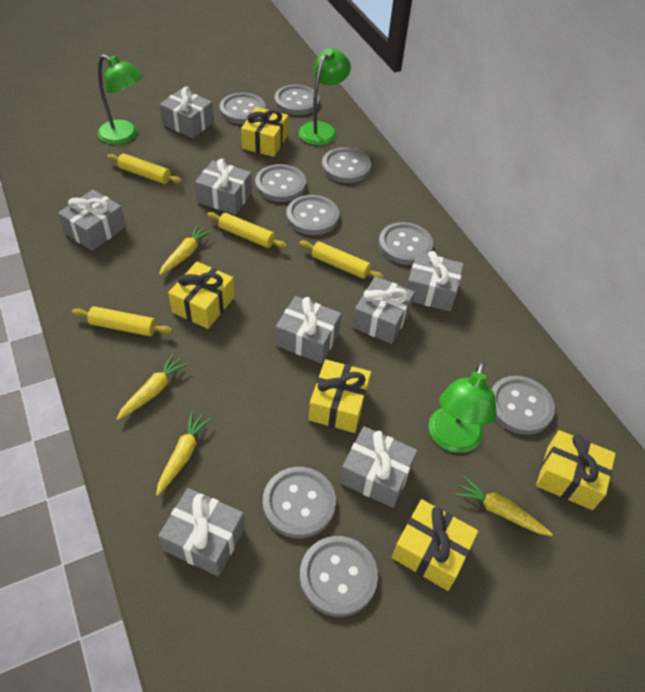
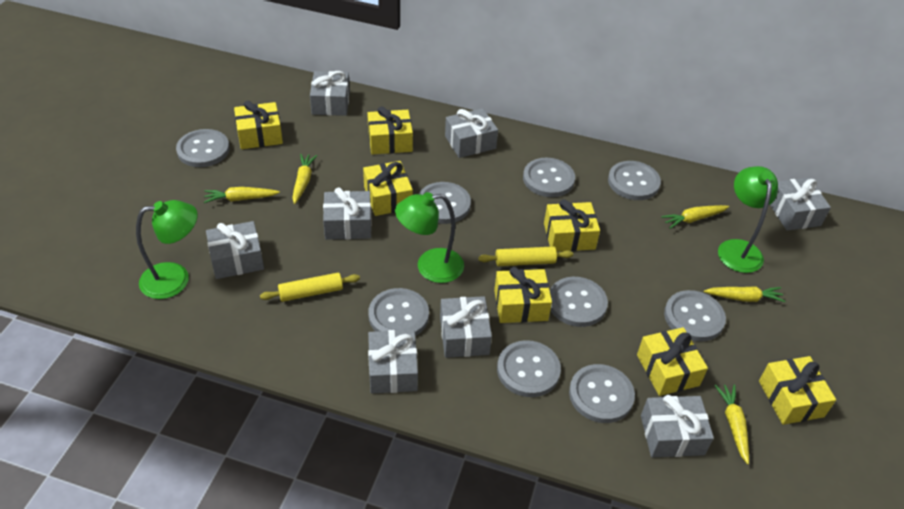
yellow carrot: [117,354,189,420] [156,411,212,496] [159,225,213,275] [455,477,553,536] = 4 -> [204,187,280,203] [292,154,317,204] [661,205,729,229] [704,286,786,302] [715,384,749,465] = 5
yellow gift: [168,262,235,329] [241,107,288,157] [309,359,371,433] [392,499,478,591] [536,430,616,510] = 5 -> [234,101,283,149] [363,161,413,216] [367,106,413,154] [494,267,552,323] [544,200,600,252] [637,327,708,396] [759,356,836,425] = 7
yellow rolling pin: [72,306,173,336] [107,154,182,184] [207,212,287,249] [299,240,384,279] = 4 -> [260,273,360,302] [478,246,573,266] = 2

